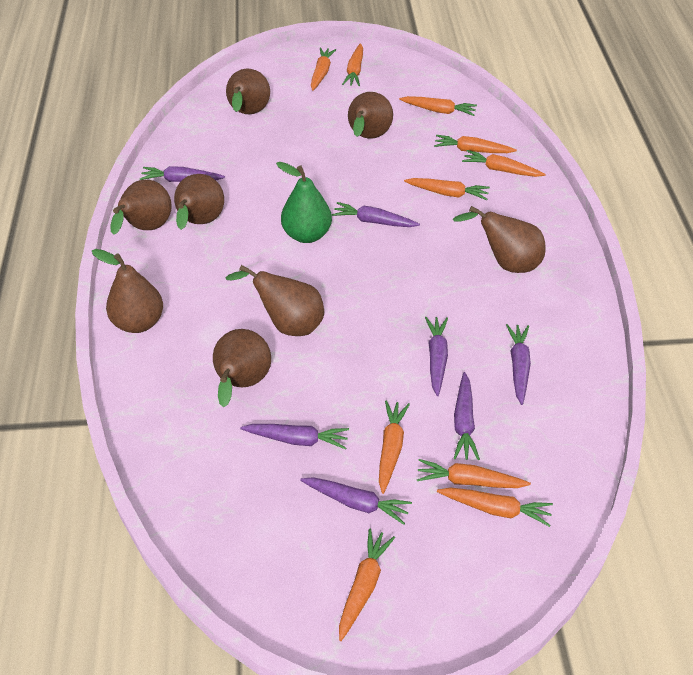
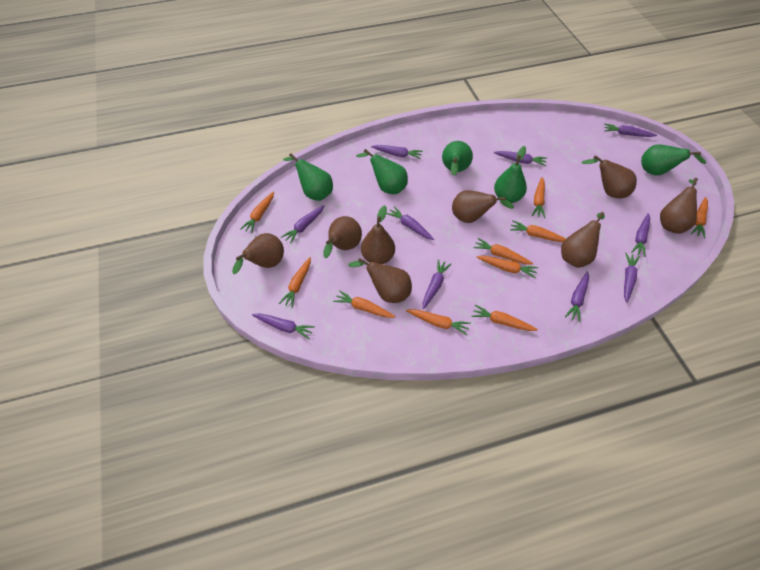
green pear: [276,162,332,243] = 1 -> [283,153,333,201] [356,149,408,194] [442,141,473,176] [494,146,527,203] [641,144,706,176] = 5
purple carrot: [140,166,225,182] [240,424,349,450] [300,477,412,525] [332,202,420,227] [425,317,448,396] [454,372,480,460] [506,324,531,405] = 7 -> [252,313,315,339] [281,205,324,244] [371,145,423,159] [386,206,434,240] [423,259,451,309] [494,151,547,166] [565,271,589,322] [604,124,657,137] [624,253,640,303] [631,213,650,257] = 10

